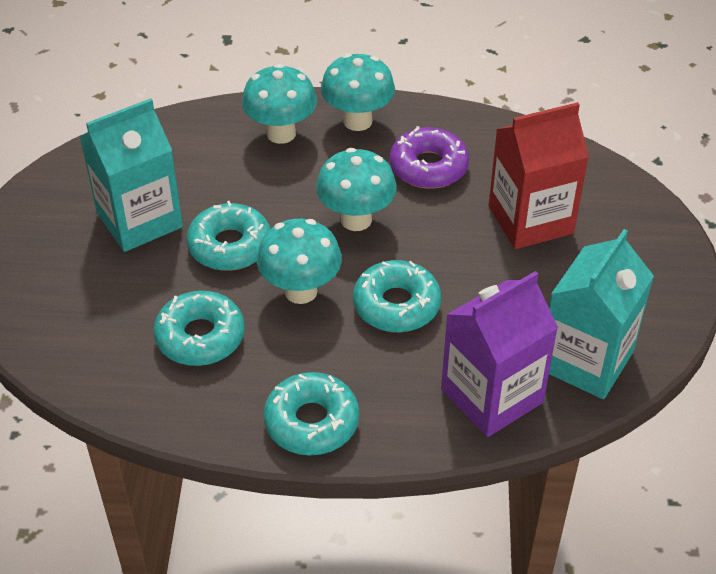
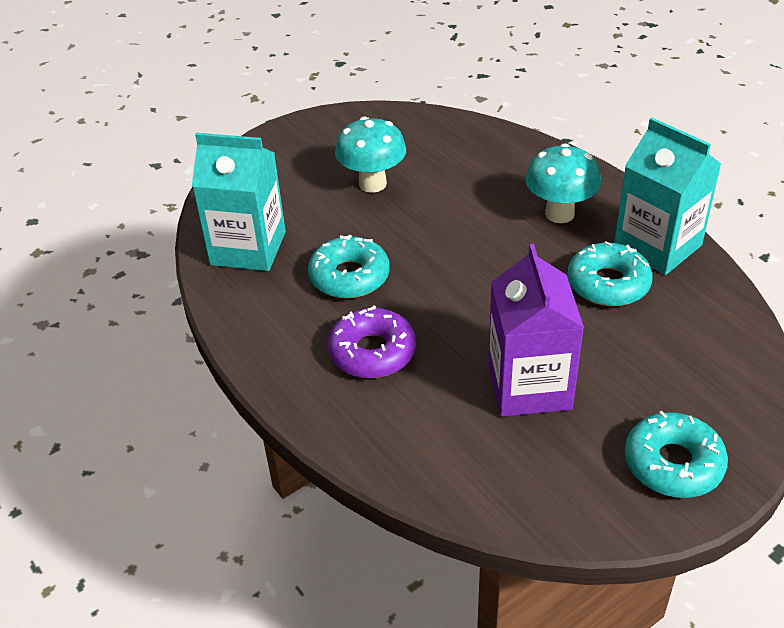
red carton: [489,102,589,249] = 1 -> none = 0
turquoise donut: [154,291,245,366] [186,201,270,271] [263,372,359,456] [353,260,441,332] = 4 -> [308,235,390,299] [567,241,653,306] [625,411,728,498] = 3
turquoise mushroom: [242,64,317,144] [257,219,342,304] [316,148,397,231] [321,53,395,131] = 4 -> [335,116,406,193] [526,143,601,223] = 2

